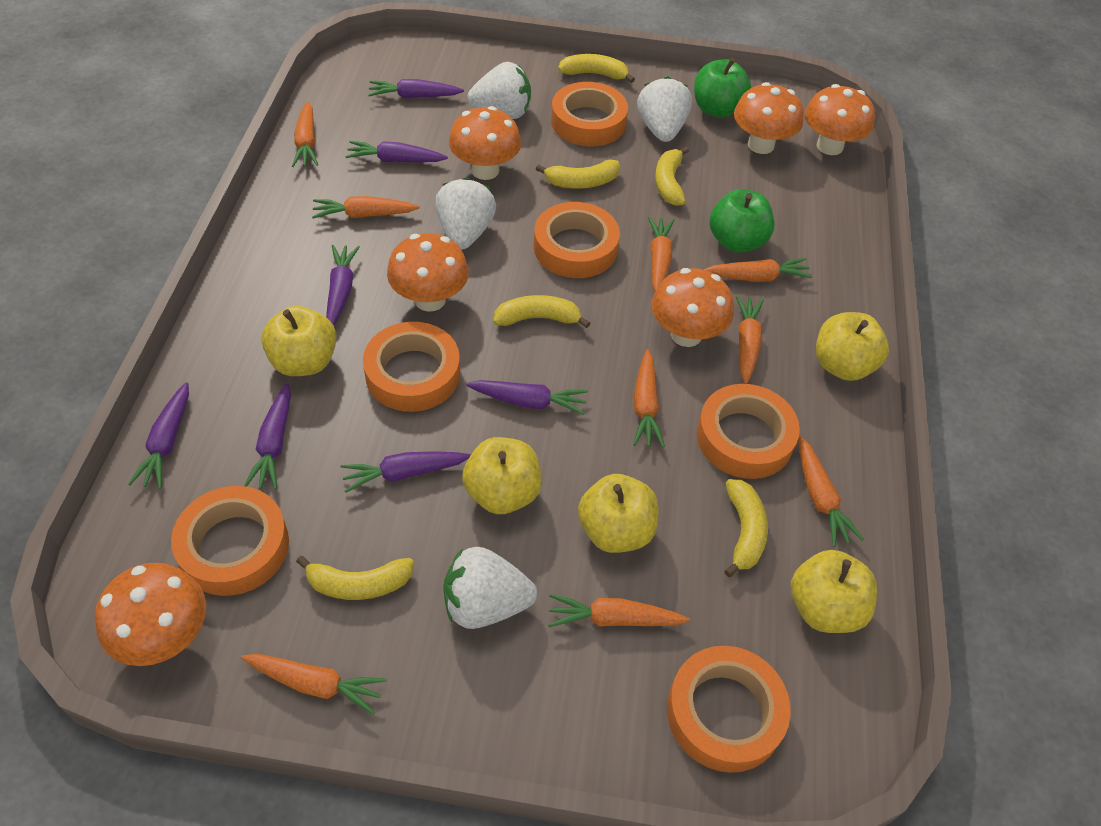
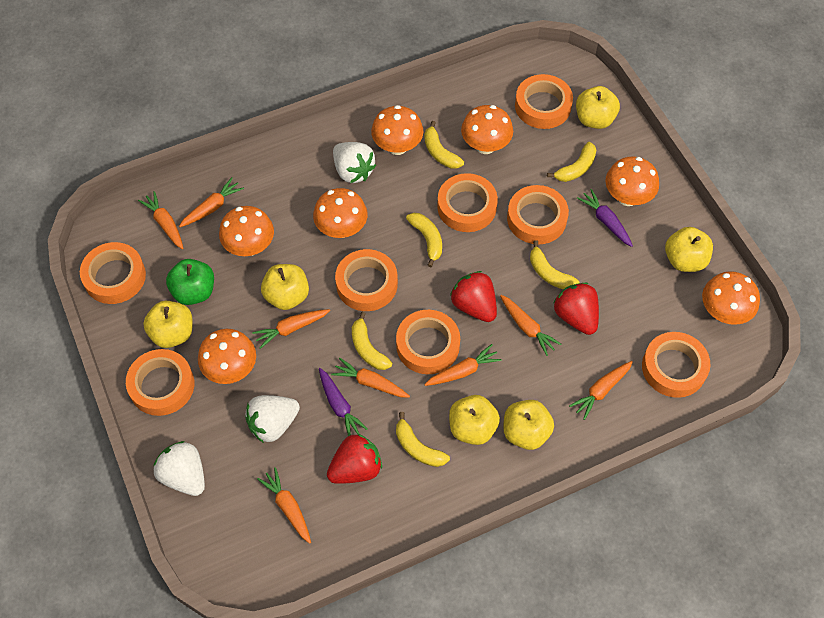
green apple: [694,58,751,118] [709,189,774,252] = 2 -> [166,259,214,305] = 1
orange carrot: [241,654,387,715] [292,101,318,167] [312,196,420,219] [548,594,690,627] [633,349,665,447] [648,216,674,292] [704,258,813,282] [736,295,764,384] [798,436,864,547] = 9 -> [138,191,184,249] [179,177,244,227] [252,309,330,349] [257,467,311,544] [331,358,410,398] [424,344,502,386] [500,295,561,356] [569,361,633,420] = 8
orange mushroom: [95,563,206,666] [387,233,469,312] [449,106,521,180] [652,268,734,347] [734,82,804,154] [805,84,875,155] = 6 -> [198,329,256,384] [219,206,274,256] [313,188,368,238] [371,105,423,155] [461,105,513,154] [605,156,659,206] [702,271,760,325] = 7
orange tape: [171,486,289,596] [363,322,460,412] [534,202,620,278] [551,82,628,146] [667,646,791,773] [697,384,800,479] = 6 -> [80,242,146,304] [126,349,194,416] [335,249,398,311] [396,310,460,374] [437,173,498,232] [507,185,569,244] [515,74,573,129] [642,332,710,398] = 8
purple carrot: [128,382,189,489] [244,384,291,490] [326,245,360,325] [340,451,471,492] [345,141,448,162] [368,79,464,98] [466,380,588,415] = 7 -> [319,368,368,436] [577,189,633,247] = 2
red strawberry: none = 0 -> [327,433,382,484] [450,271,497,322] [553,282,599,335] = 3
white strawberry: [435,178,496,250] [443,547,537,629] [468,62,531,119] [637,77,692,142] = 4 -> [154,441,205,496] [245,395,300,443] [333,142,376,183] = 3
yellow apple: [261,306,337,376] [462,437,542,514] [578,474,659,553] [791,550,877,633] [816,312,889,381] = 5 -> [143,301,193,348] [261,264,309,310] [449,395,500,445] [503,400,554,450] [576,86,620,129] [665,227,713,272] = 6

